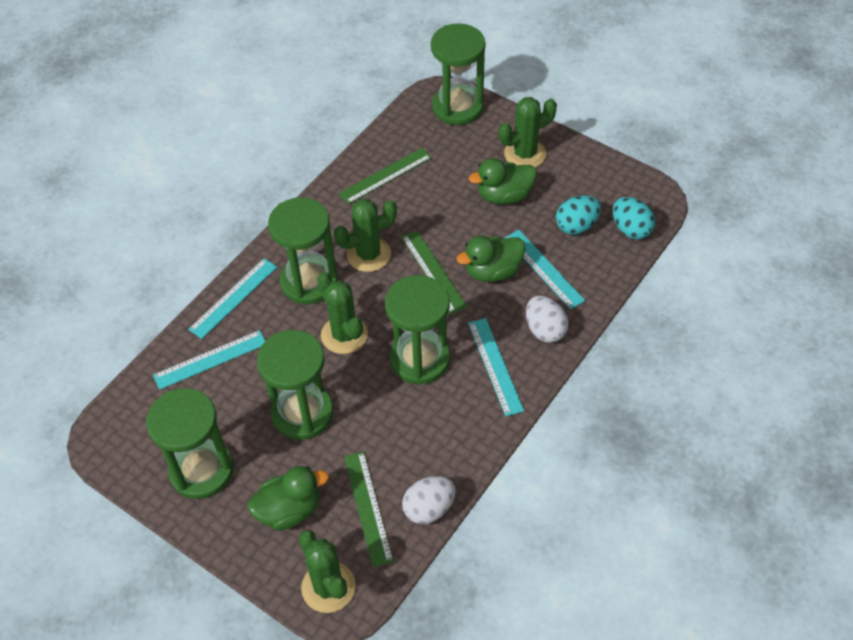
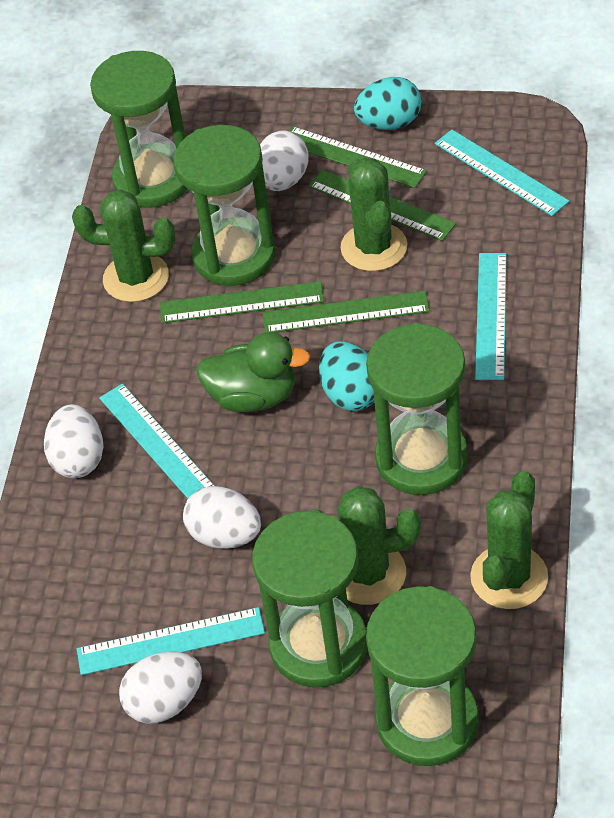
green duck: [248,466,329,531] [456,236,526,282] [469,158,537,205] = 3 -> [196,332,311,413] = 1
green ruler: [338,148,432,204] [344,451,394,567] [401,230,467,314] = 3 -> [160,281,324,323] [263,291,430,332] [289,126,427,188] [308,170,456,241] = 4
white egg: [402,476,456,524] [526,296,569,343] = 2 -> [44,404,103,478] [119,652,202,724] [183,486,261,549] [260,131,309,191] = 4

